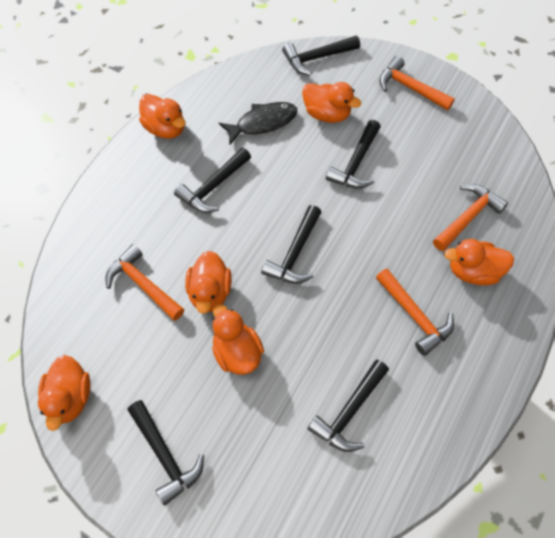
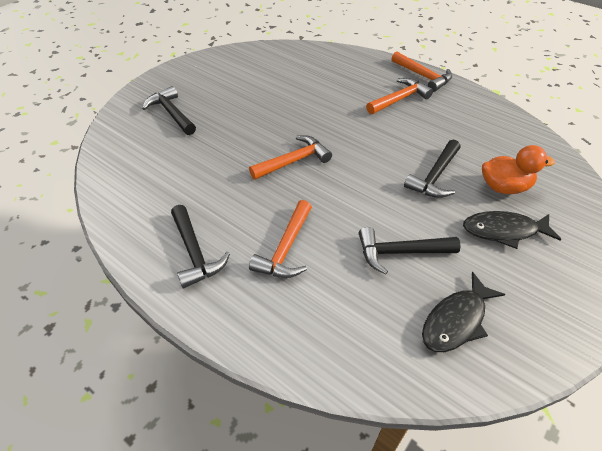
black fish: [219,102,298,144] = 1 -> [422,272,505,352] [463,211,561,249] = 2
black hammer: [127,400,204,506] [174,148,251,213] [261,205,321,284] [282,36,360,76] [307,360,389,452] [326,120,381,189] = 6 -> [142,86,196,135] [171,205,230,288] [359,227,460,275] [404,140,461,198] = 4
orange duck: [38,355,90,431] [139,94,186,139] [185,251,232,314] [212,304,264,375] [302,82,361,123] [444,239,514,286] = 6 -> [482,145,555,194] = 1

